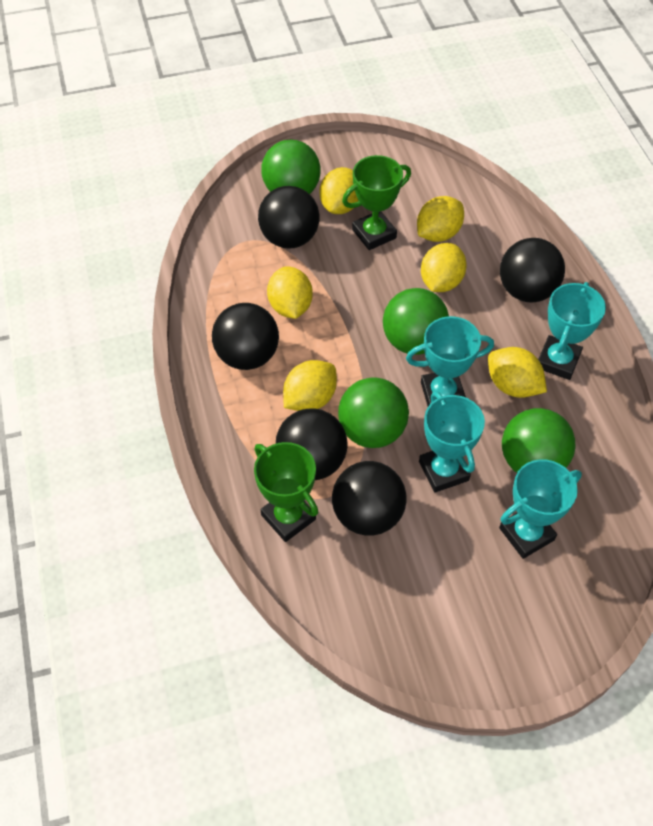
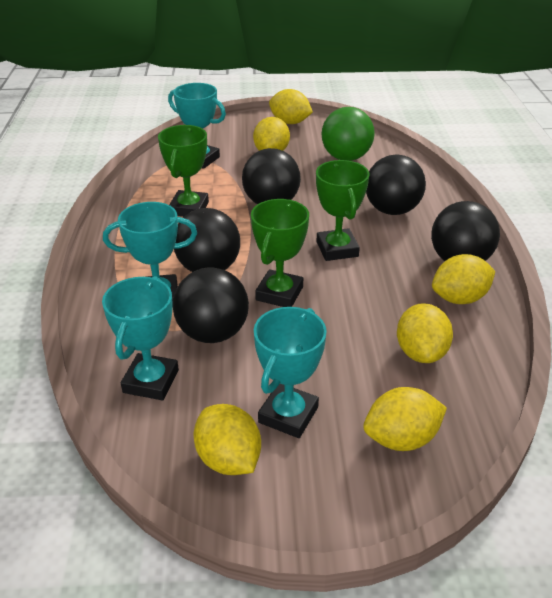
green ball: [262,140,321,194] [338,377,409,448] [383,288,449,355] [502,408,576,473] = 4 -> [321,107,375,161] = 1
green trophy: [254,442,318,542] [342,155,411,250] = 2 -> [158,125,209,217] [251,199,309,307] [316,160,369,261] = 3

